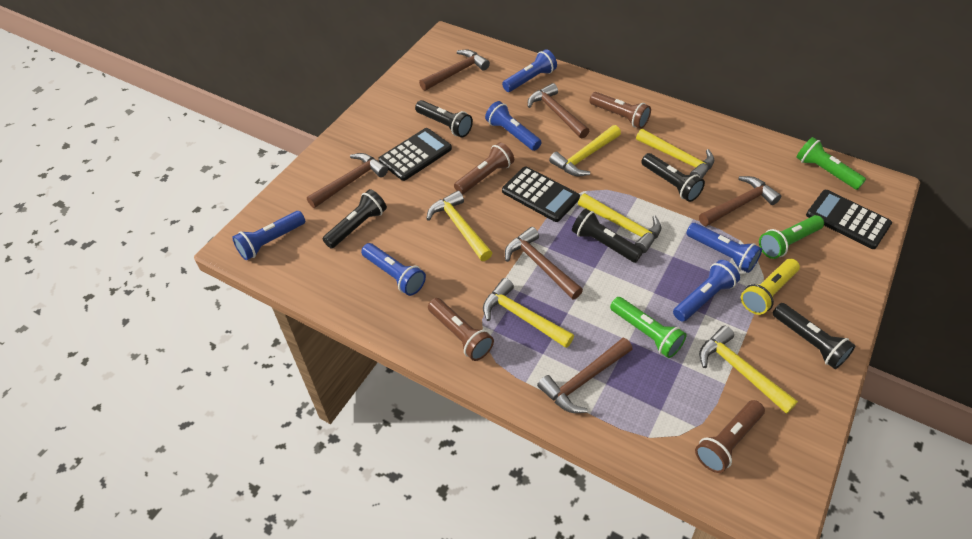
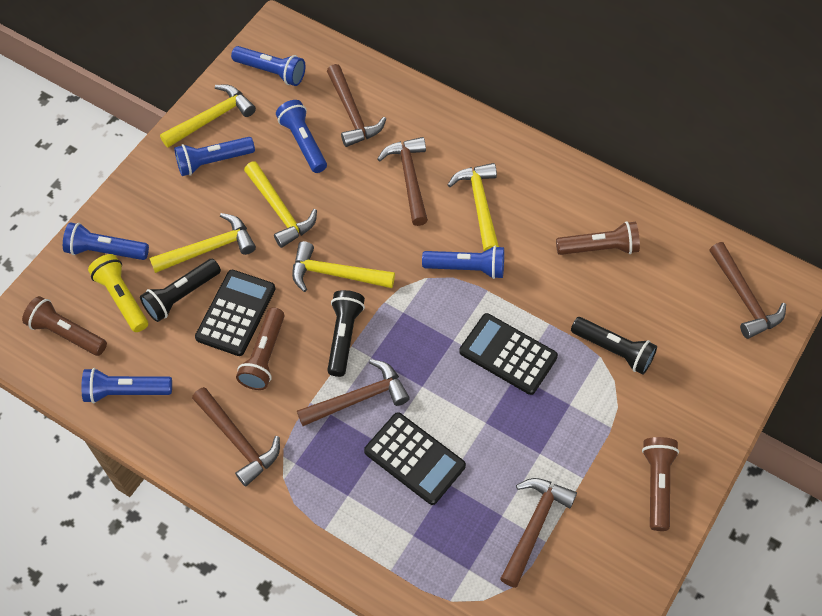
black flashlight: [322,189,387,249] [415,100,473,138] [572,209,643,263] [641,153,705,202] [772,303,855,369] = 5 -> [140,259,221,322] [327,290,365,377] [571,317,657,375] = 3
green flashlight: [610,297,687,358] [759,215,824,259] [796,137,866,190] = 3 -> none = 0
yellow hammer: [426,191,492,261] [483,278,574,348] [549,125,621,176] [578,193,661,253] [636,129,714,178] [699,326,798,414] = 6 -> [149,213,256,273] [160,84,256,148] [244,162,317,248] [292,241,395,292] [448,163,499,251] = 5

